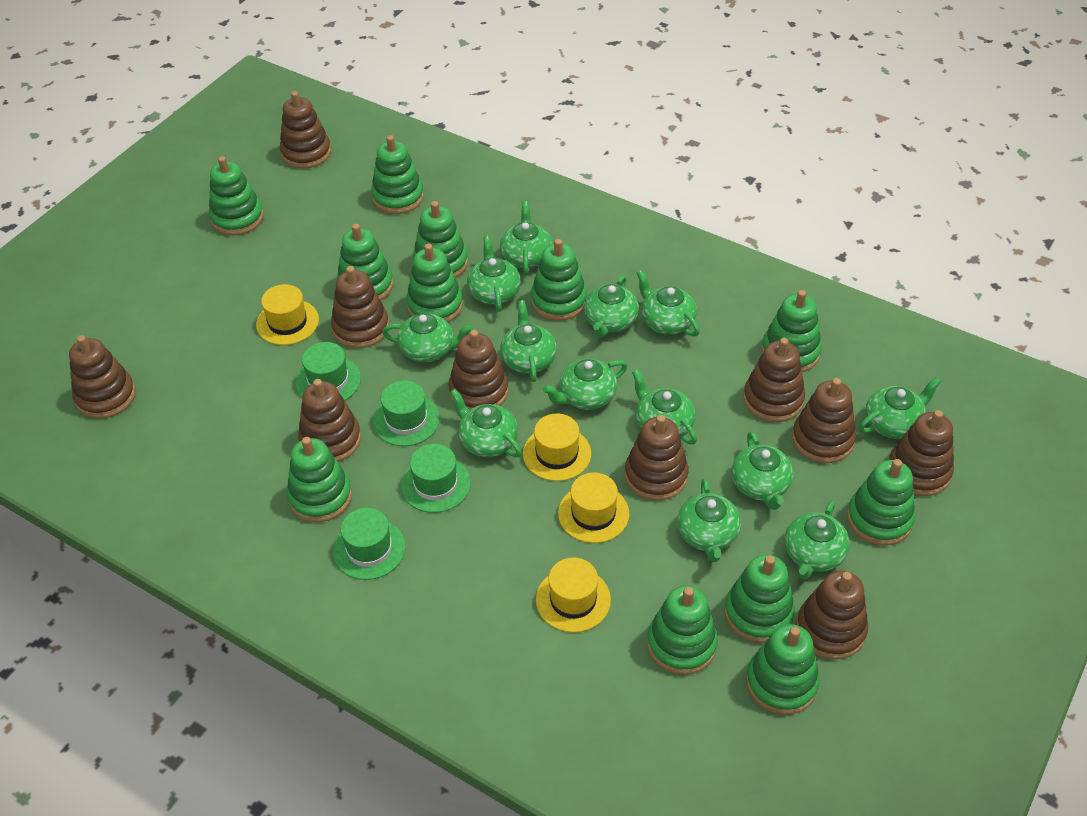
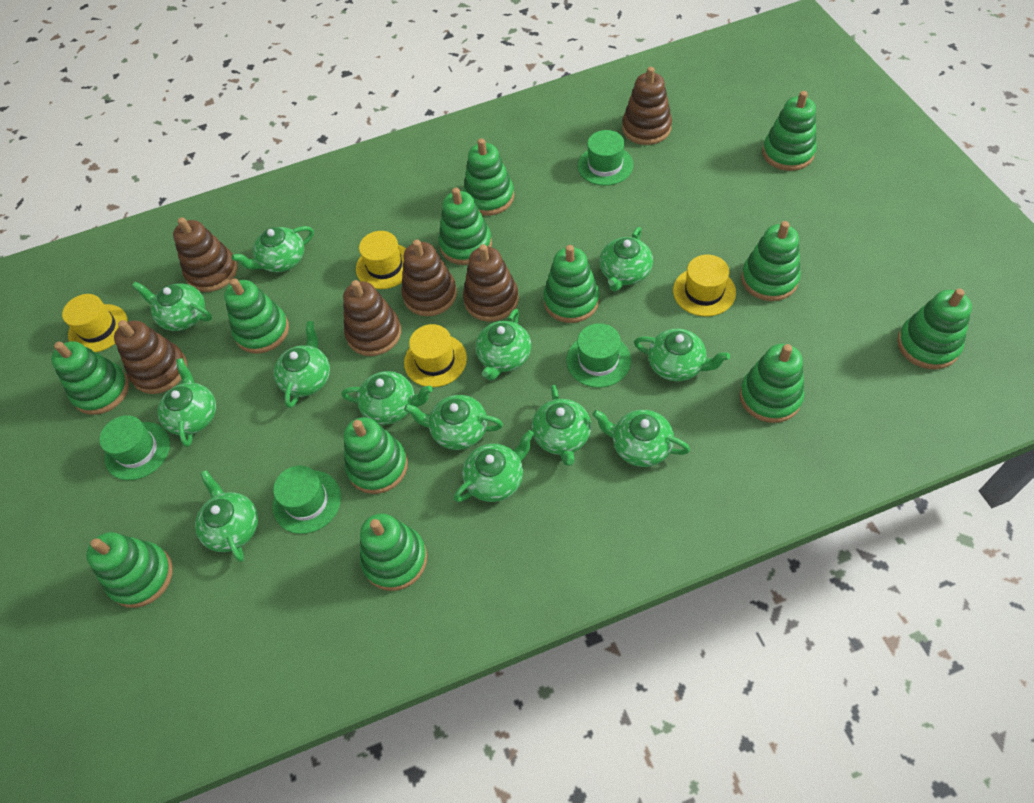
brown stacking toy: [69,335,136,419] [280,91,331,169] [298,379,361,462] [331,266,389,348] [448,330,508,410] [625,415,689,501] [743,338,805,422] [792,378,856,463] [796,570,868,660] [889,410,954,496] = 10 -> [114,320,187,394] [173,217,237,292] [343,280,401,356] [401,239,457,316] [463,244,519,322] [622,67,672,145] = 6

